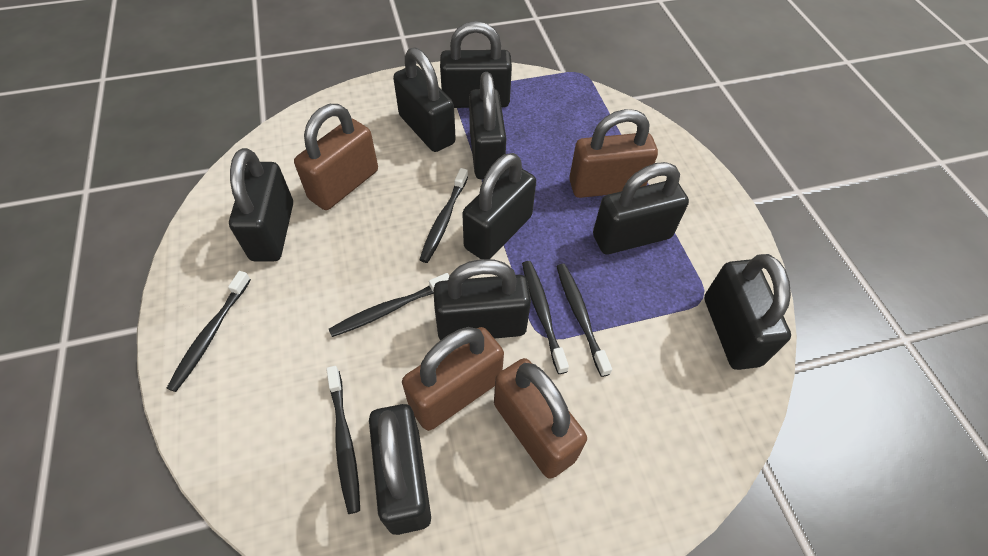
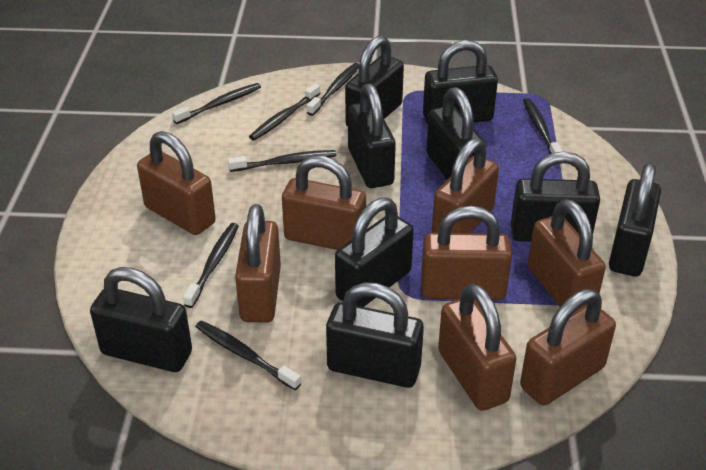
black toothbrush: [167,271,251,392] [326,366,360,514] [329,273,449,337] [419,168,468,263] [522,261,569,374] [556,264,612,377] = 6 -> [172,83,261,124] [183,223,239,308] [195,320,301,390] [228,150,336,172] [249,84,321,141] [307,63,359,116] [523,98,563,154] = 7
brown padlock: [294,104,378,210] [402,327,504,431] [494,358,587,478] [569,109,658,198] = 4 -> [137,131,216,235] [235,204,281,323] [282,156,366,250] [421,206,512,300] [432,138,499,233] [438,284,516,411] [520,289,616,405] [528,199,606,311] = 8

